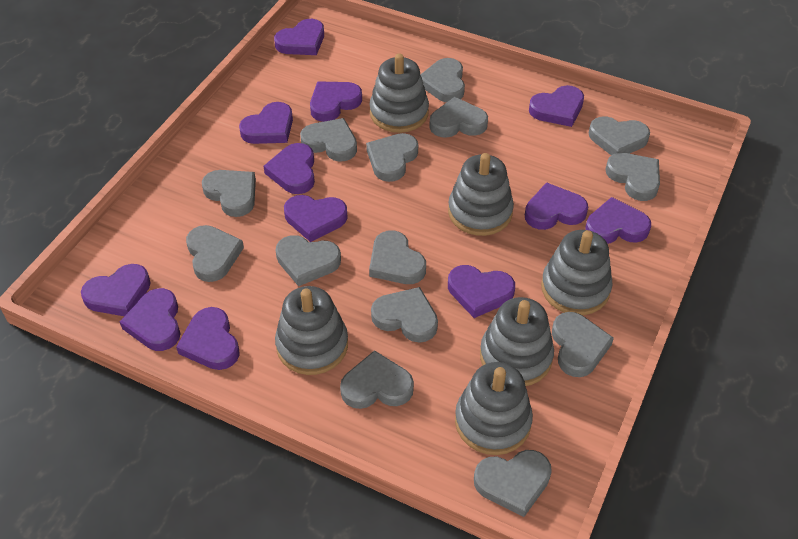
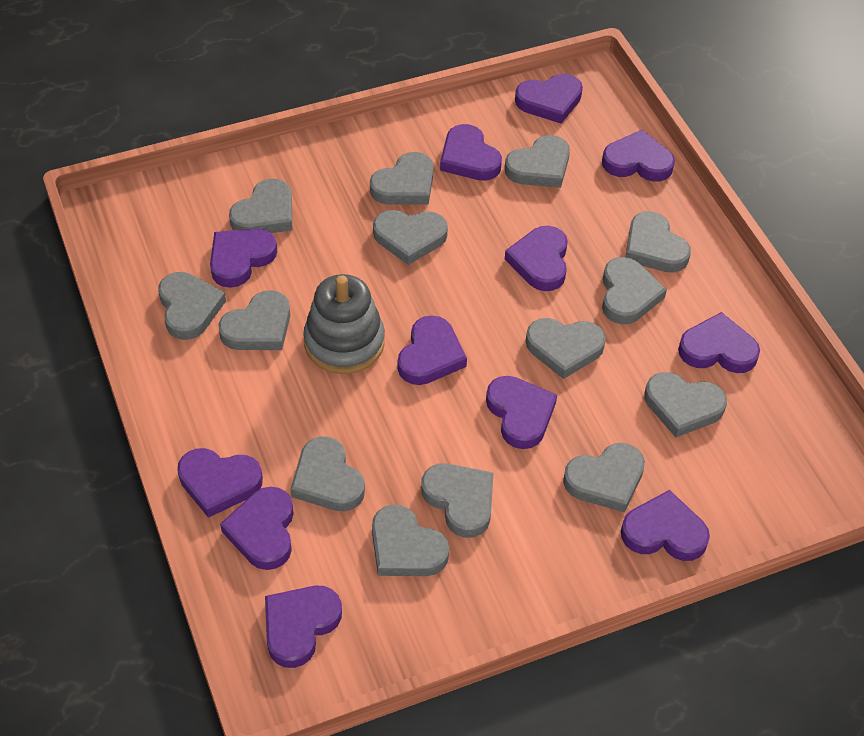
grey stacking toy: [275,286,348,375] [369,53,429,133] [448,153,514,236] [455,362,533,455] [480,297,554,386] [541,230,612,315] = 6 -> [303,274,385,374] = 1

